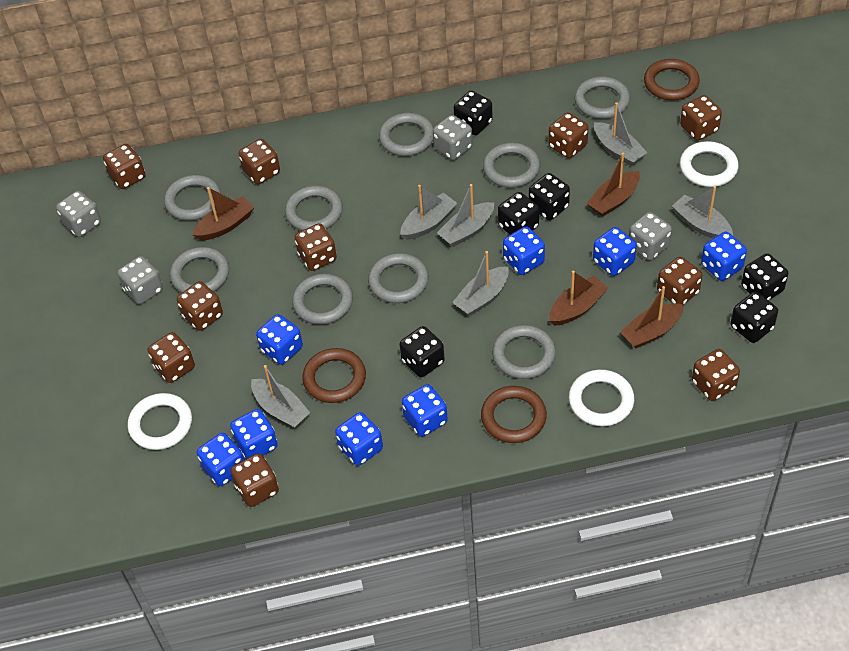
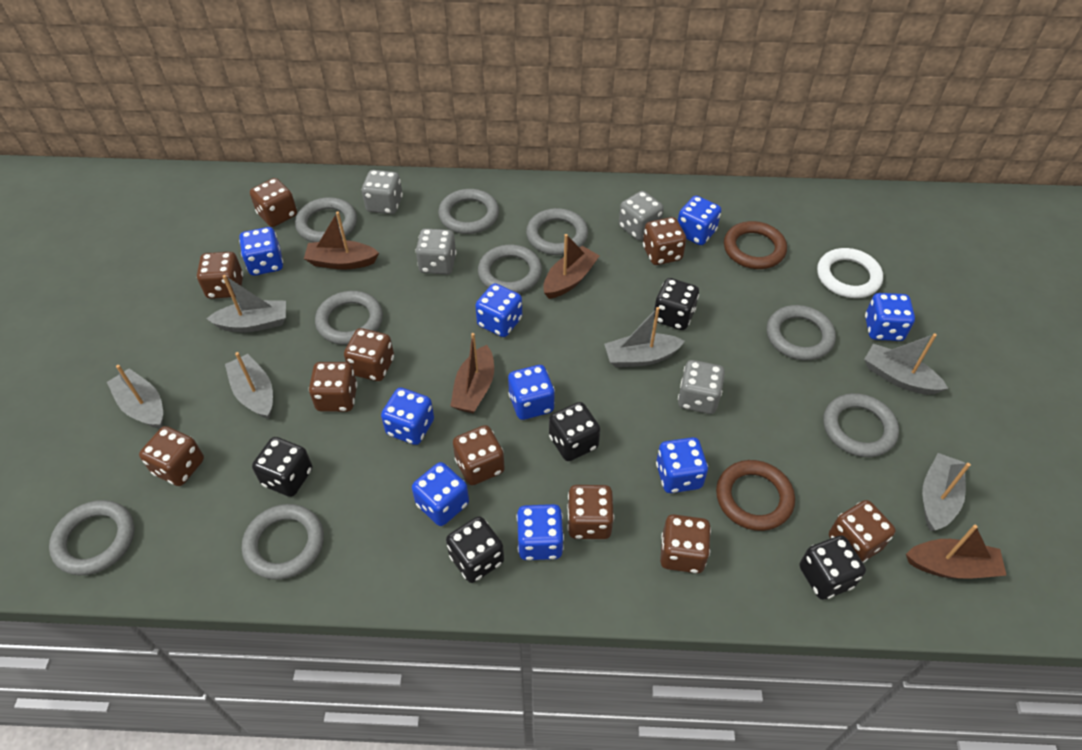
black dice: [399,326,445,377] [454,91,493,135] [498,192,539,235] [529,173,570,220] [731,292,778,343] [741,254,788,301] = 6 -> [252,437,312,497] [446,516,504,583] [549,402,600,461] [654,278,699,330] [800,535,866,600] = 5
blue dice: [197,433,244,486] [230,409,278,459] [256,314,303,365] [335,412,383,466] [402,384,448,437] [503,226,545,275] [593,227,637,276] [701,232,747,281] = 8 -> [239,227,283,276] [381,388,434,445] [412,462,469,526] [475,283,522,337] [508,365,555,420] [516,504,564,560] [656,437,708,493] [678,196,721,245] [865,293,915,341] = 9
brown ring: [302,348,366,403] [481,386,547,443] [644,59,700,100] = 3 -> [716,460,795,531] [724,221,787,269] = 2
white ring: [128,393,192,450] [569,369,634,426] [680,141,739,187] = 3 -> [817,248,883,298] = 1

